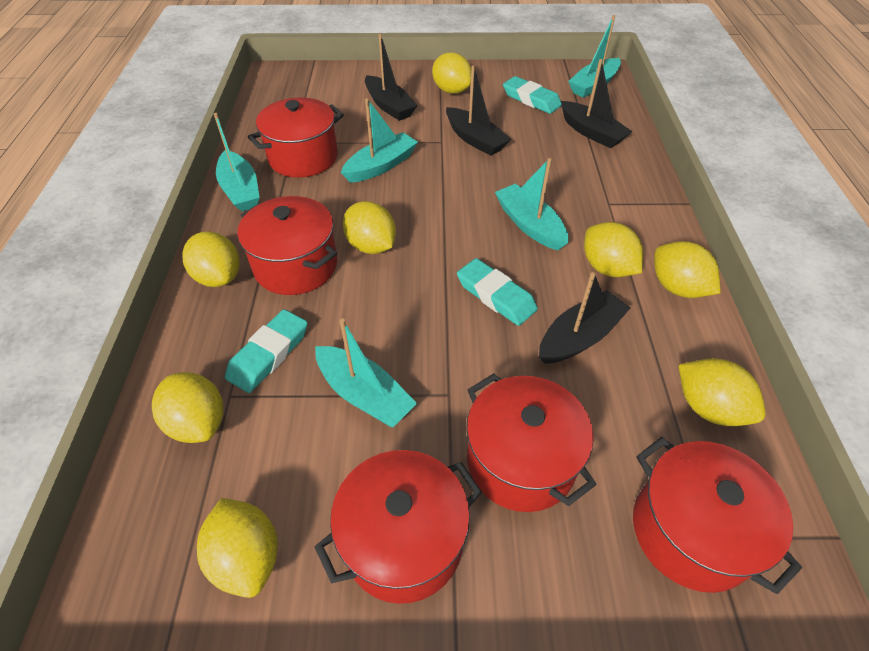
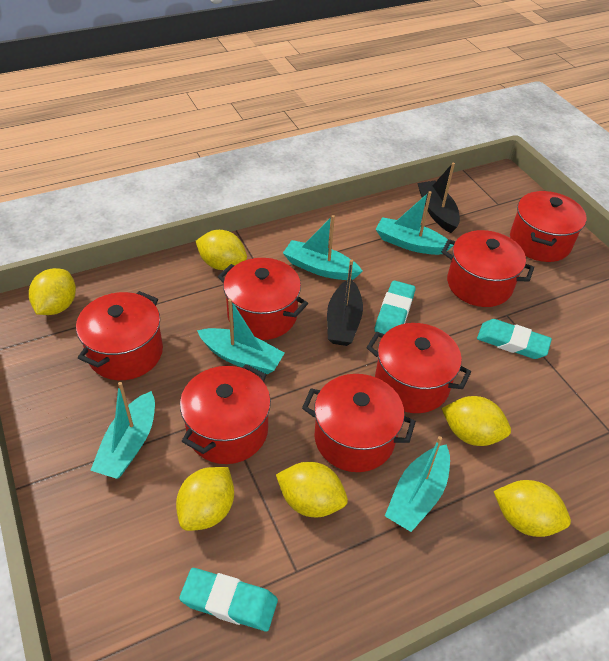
black boat: [365,34,418,121] [446,66,511,156] [539,272,630,364] [561,59,633,148] = 4 -> [327,259,363,346] [417,163,460,233] = 2
red pot: [238,196,337,295] [248,98,344,177] [315,450,482,604] [467,373,597,512] [633,437,802,594] = 5 -> [76,291,163,380] [180,364,271,464] [218,258,308,340] [302,374,416,472] [366,323,471,413] [442,230,534,307] [510,191,587,262] = 7
yellow lemon: [152,372,223,443] [182,231,240,287] [197,498,278,598] [343,201,396,254] [432,52,471,94] [584,222,643,277] [654,241,720,298] [678,358,766,426] = 8 -> [29,268,76,315] [176,467,234,531] [196,230,247,270] [276,462,348,517] [441,396,511,446] [494,480,571,537] = 6

